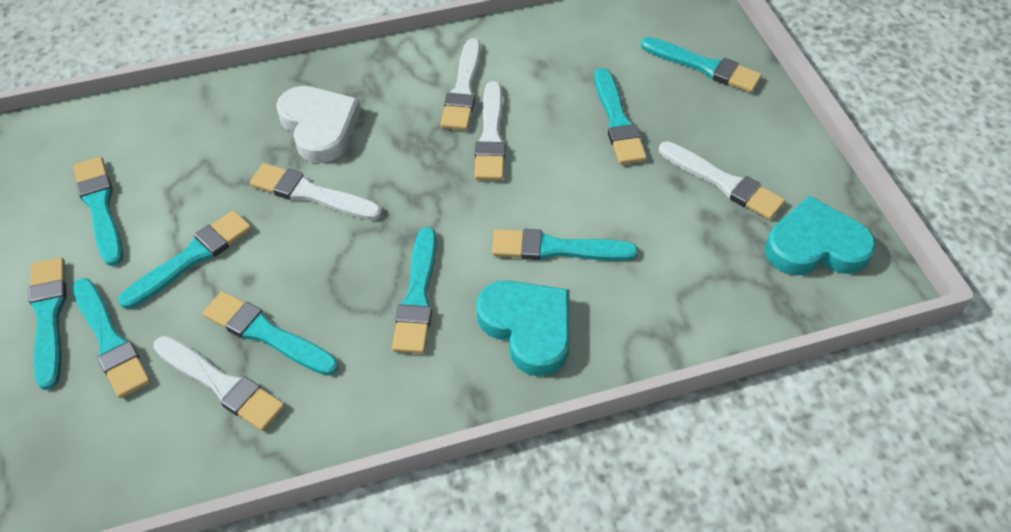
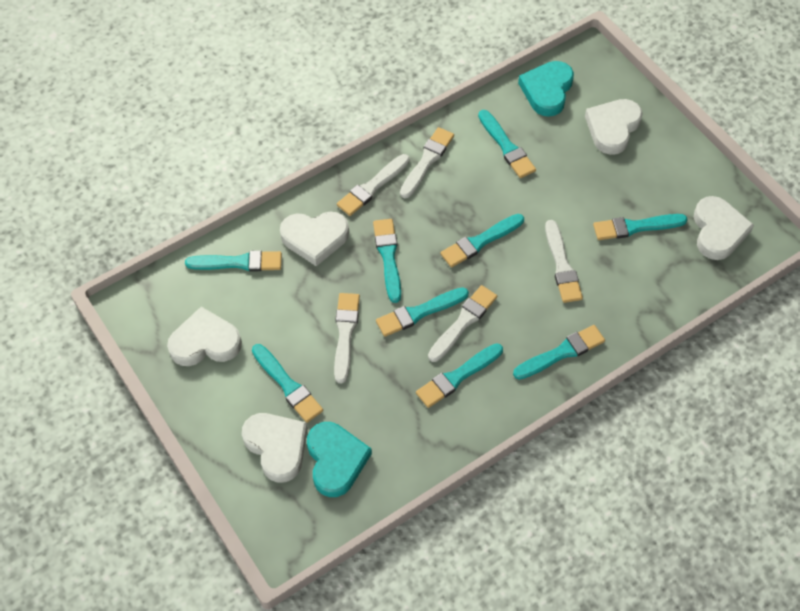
white heart: [276,86,361,163] = 1 -> [167,307,242,366] [242,413,308,483] [280,211,349,266] [585,99,643,155] [694,196,754,260] = 5

